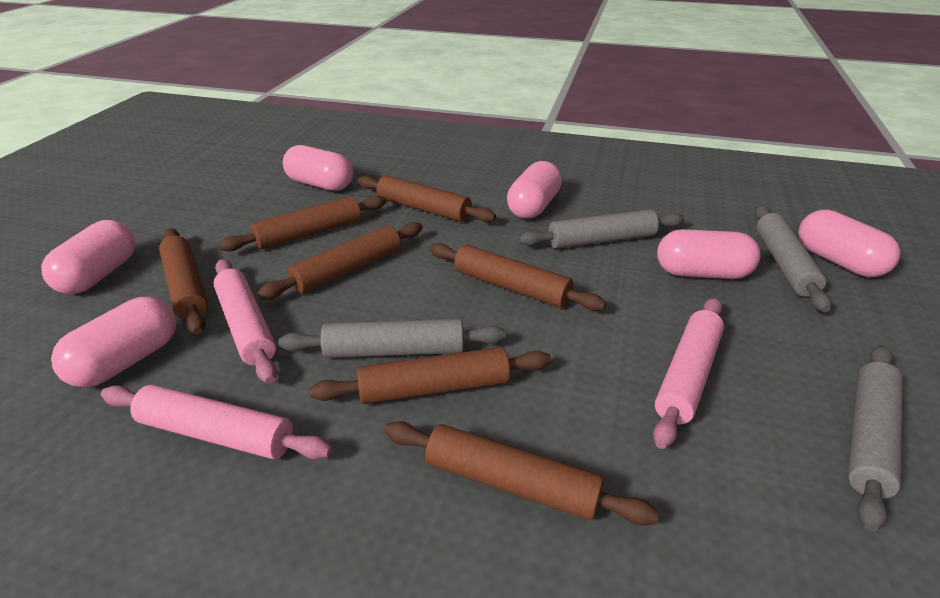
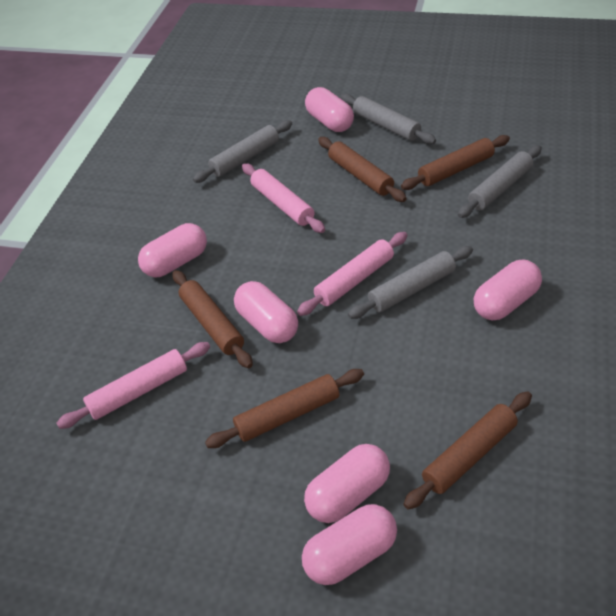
brown rolling pin: [159,228,208,334] [219,195,386,251] [257,222,423,300] [310,347,551,404] [357,175,496,222] [384,421,659,526] [429,243,606,311] = 7 -> [173,270,253,368] [205,369,364,448] [318,137,407,202] [401,135,510,190] [403,392,532,510] = 5

